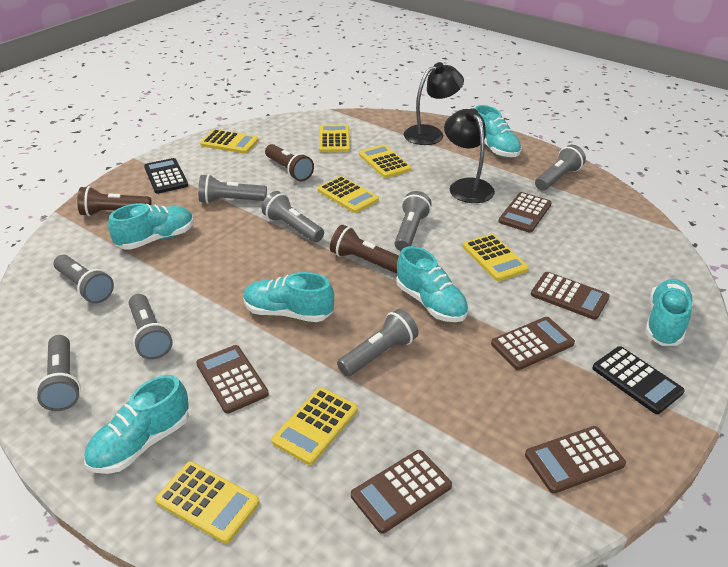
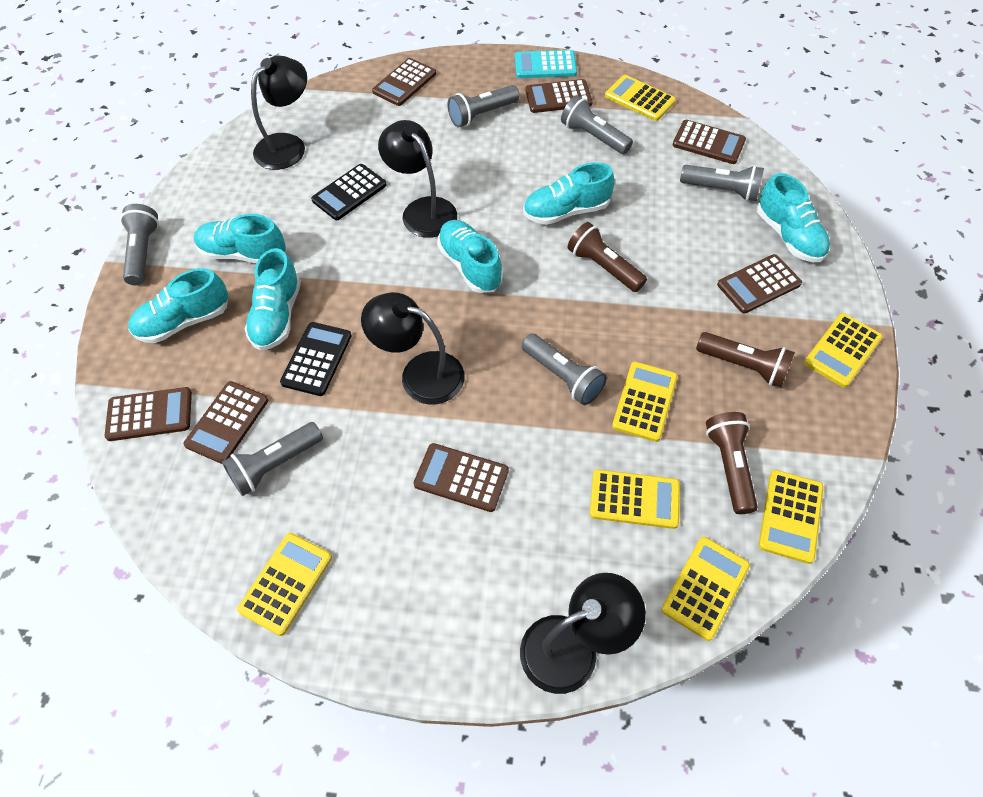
black lamp: [404,62,464,145] [444,108,495,203] = 2 -> [251,56,307,170] [361,292,465,405] [378,120,457,238] [520,573,646,694] = 4
brown calculator: [196,345,269,414] [351,450,452,534] [491,317,575,370] [498,192,552,233] [525,426,626,494] [531,272,610,320] = 6 -> [104,387,192,441] [183,381,268,464] [372,58,436,106] [413,443,509,512] [525,79,593,113] [673,120,746,164] [717,254,802,314] = 7
grey flashlight: [36,335,81,411] [54,255,114,304] [129,294,173,360] [198,174,267,204] [262,191,324,242] [337,309,419,377] [395,191,432,251] [535,145,586,191] = 8 -> [120,204,159,285] [222,422,323,496] [447,85,520,127] [522,334,607,405] [561,95,633,154] [680,165,764,201] = 6
turquoise calculator: none = 0 -> [515,50,577,78] = 1

